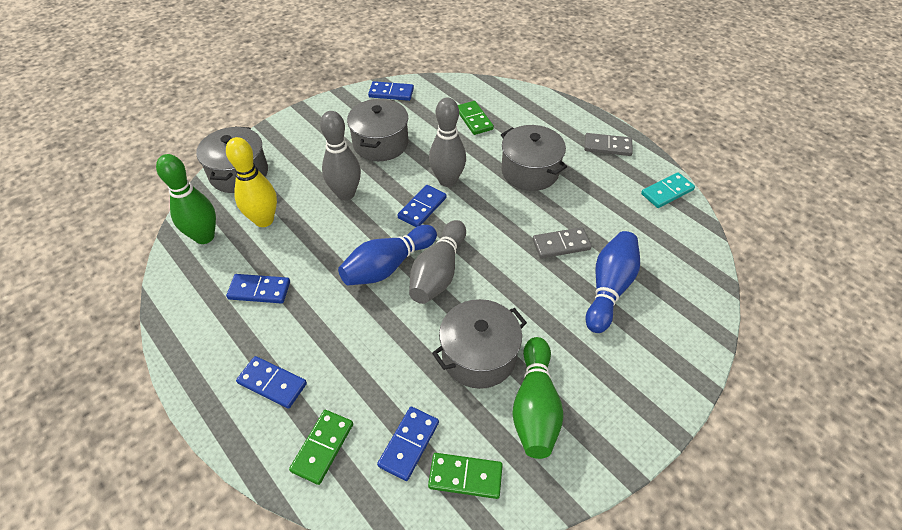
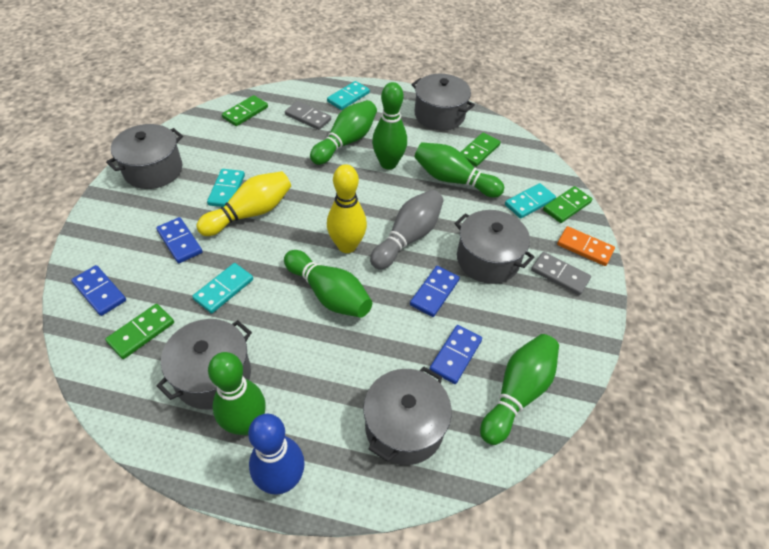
blue bowling pin: [338,225,437,286] [586,231,640,333] = 2 -> [248,414,305,494] = 1
blue domino: [226,274,290,304] [236,356,307,409] [368,81,414,101] [377,407,439,481] [398,185,447,227] = 5 -> [71,265,126,316] [156,217,203,263] [410,266,460,317] [430,325,482,384] = 4
green bowling pin: [156,154,216,244] [512,337,564,459] = 2 -> [208,352,266,435] [284,250,372,318] [310,100,377,165] [372,82,407,170] [414,142,504,197] [480,334,559,445] = 6
green domino: [289,410,353,485] [428,453,503,499] [458,101,494,135] = 3 -> [105,304,174,359] [222,95,268,126] [460,132,501,167] [543,186,592,223] = 4
grey bowling pin: [320,111,361,200] [409,220,466,304] [429,98,466,187] = 3 -> [370,190,443,270] = 1
grey pot: [196,127,268,193] [347,99,409,161] [432,299,527,389] [501,125,567,191] = 4 -> [106,124,183,189] [157,319,252,410] [363,367,452,465] [411,74,475,130] [455,210,534,284] = 5
orange domino: none = 0 -> [557,226,615,266] = 1
turquoise domino: [641,172,695,208] = 1 -> [192,263,253,314] [207,169,245,207] [327,81,370,110] [505,183,556,218] = 4
yellow bowling pin: [226,137,277,227] = 1 -> [197,171,291,236] [327,164,367,253] = 2

